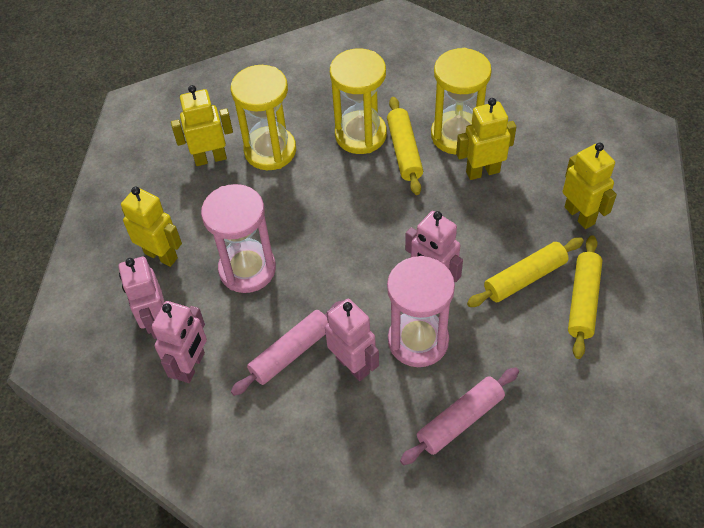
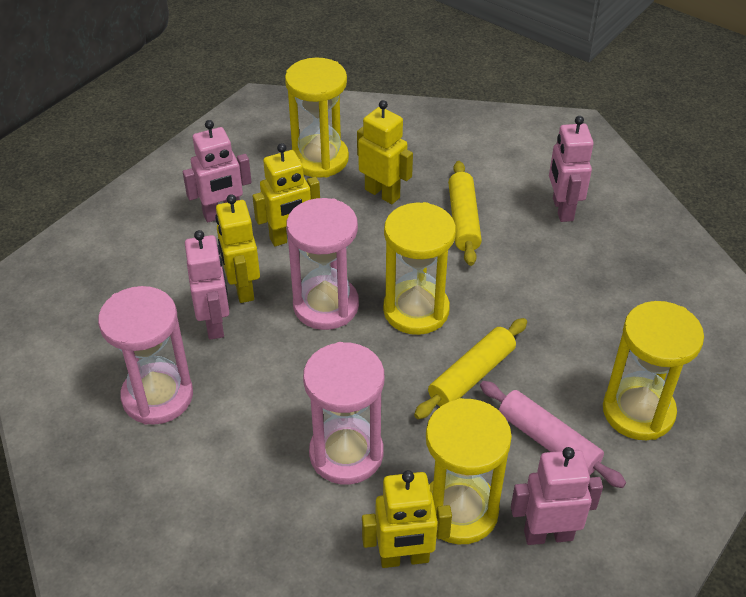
pink hourglass: [201,184,276,293] [387,256,455,367] = 2 -> [98,286,193,425] [286,198,359,330] [303,342,384,484] = 3
pink rolling pin: [231,300,343,396] [400,367,519,465] = 2 -> [480,381,626,488] = 1
yellow hourglass: [231,65,296,170] [330,48,387,154] [431,48,492,155] = 3 -> [285,58,349,178] [383,202,456,335] [426,398,512,544] [603,301,704,440] = 4
yellow rolling pin: [387,97,423,195] [467,237,584,307] [568,235,602,359] = 3 -> [414,318,527,419] [448,161,482,266] = 2

